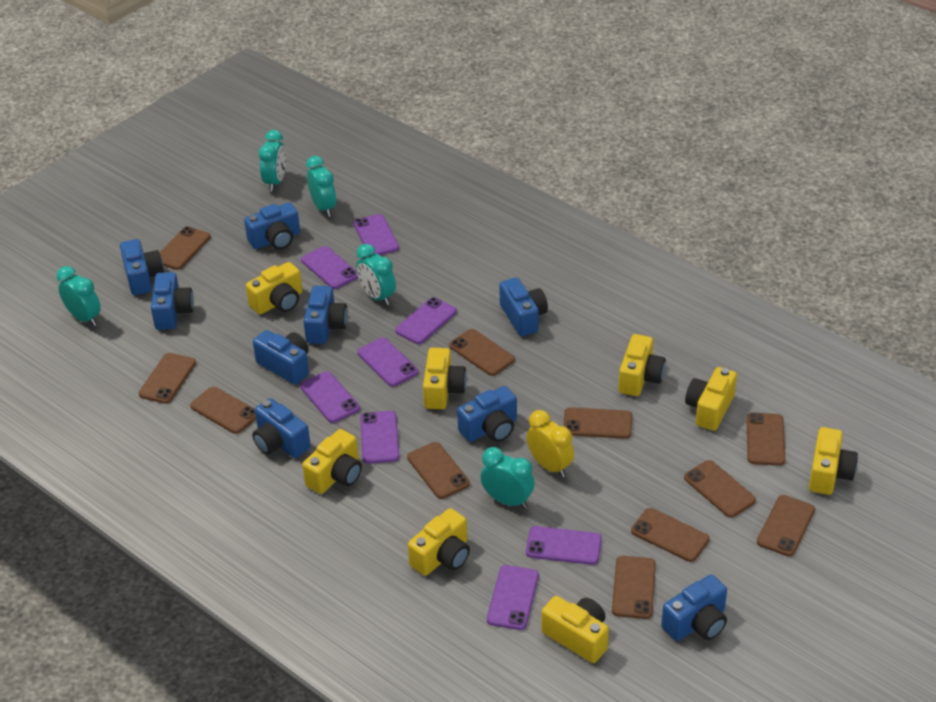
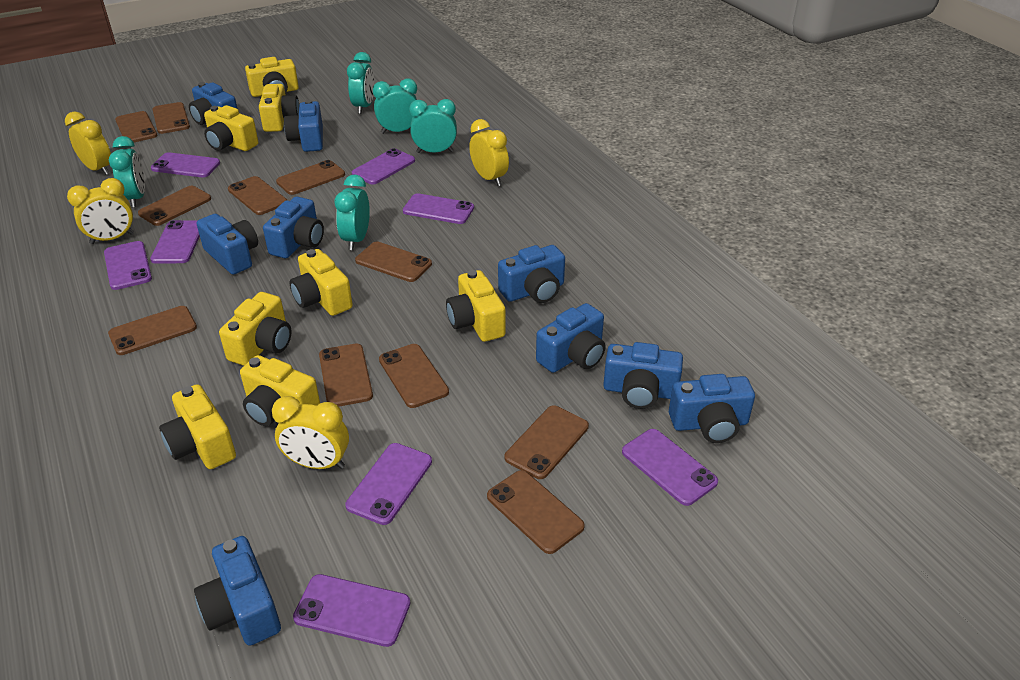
yellow clock: [527,410,574,477] = 1 -> [65,112,111,175] [67,178,134,244] [272,396,349,469] [469,119,509,186] = 4

